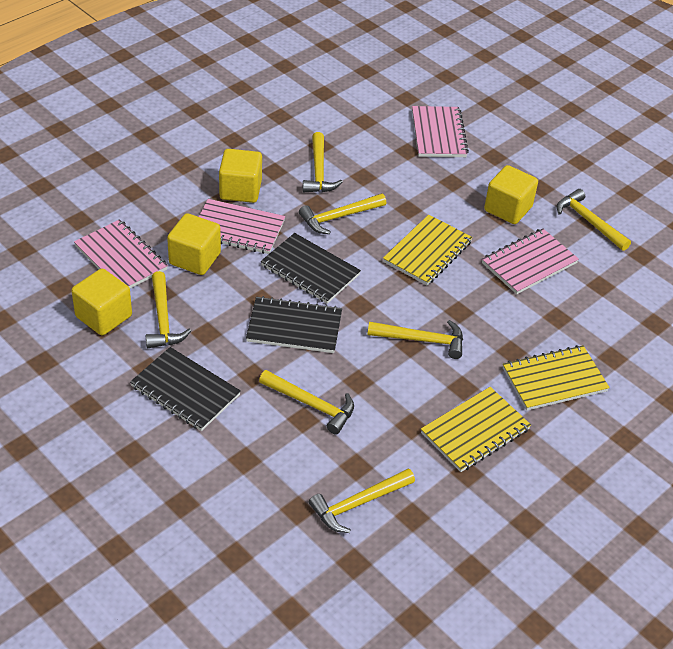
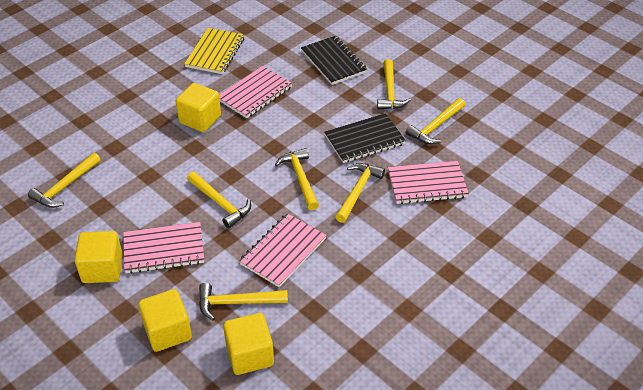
black notebook: [130,347,241,431] [246,296,342,353] [261,233,361,304] = 3 -> [301,36,367,85] [324,113,406,163] = 2
yellow notebook: [383,215,473,285] [421,387,531,472] [503,345,610,411] = 3 -> [184,28,245,74] = 1

